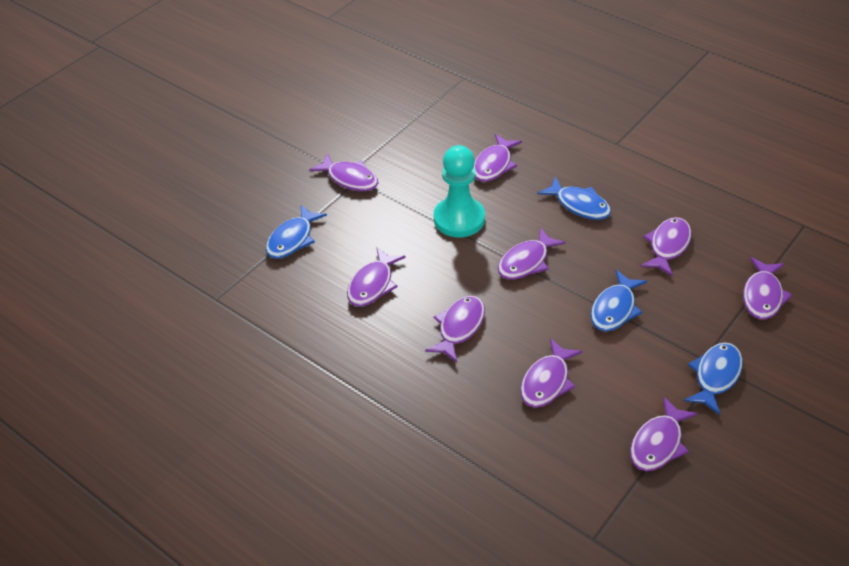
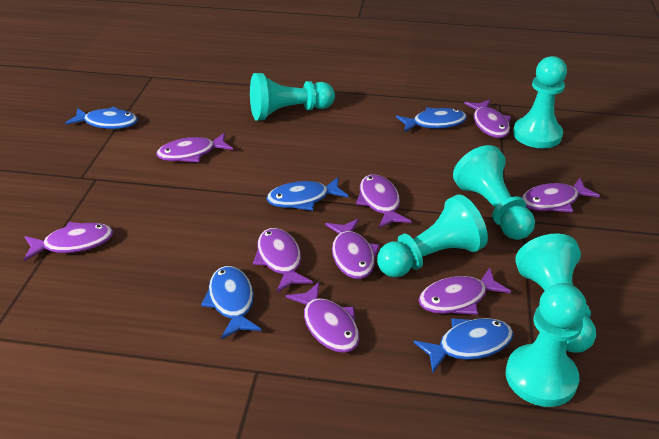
blue fish: [266,205,327,259] [537,177,611,220] [591,270,647,332] [684,342,743,415] = 4 -> [65,107,138,129] [201,266,262,339] [267,177,349,211] [396,107,467,133] [413,318,513,373] = 5
turquoise pawn: [434,145,485,237] = 1 -> [250,73,335,121] [377,194,488,278] [453,145,535,240] [505,283,587,407] [513,56,567,148] [515,233,596,353] = 6

